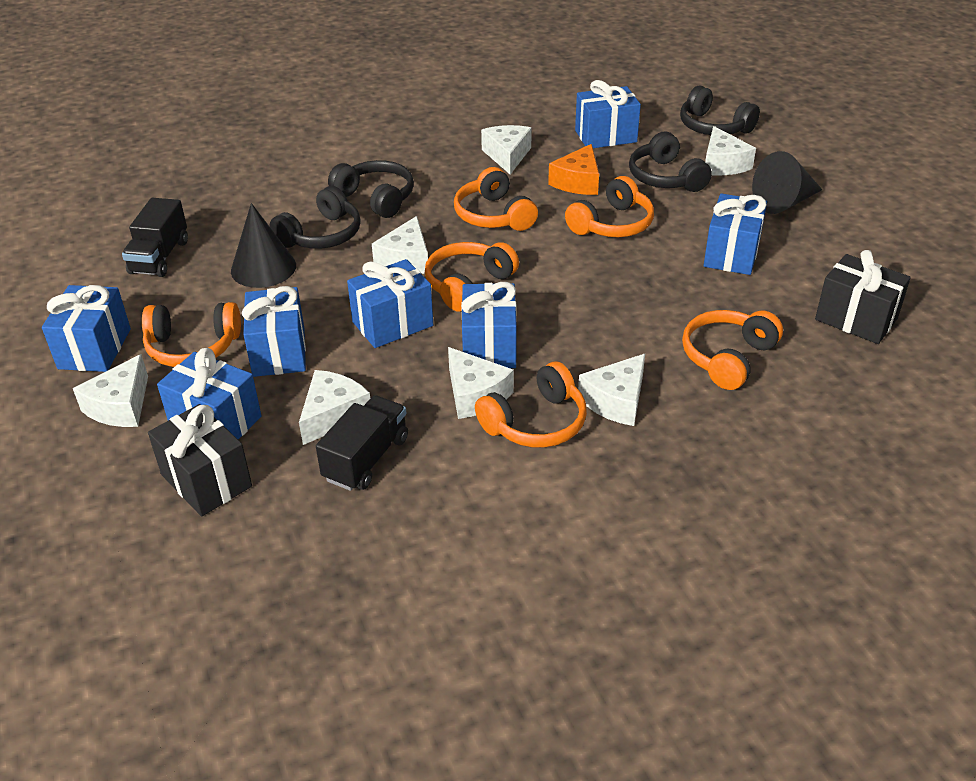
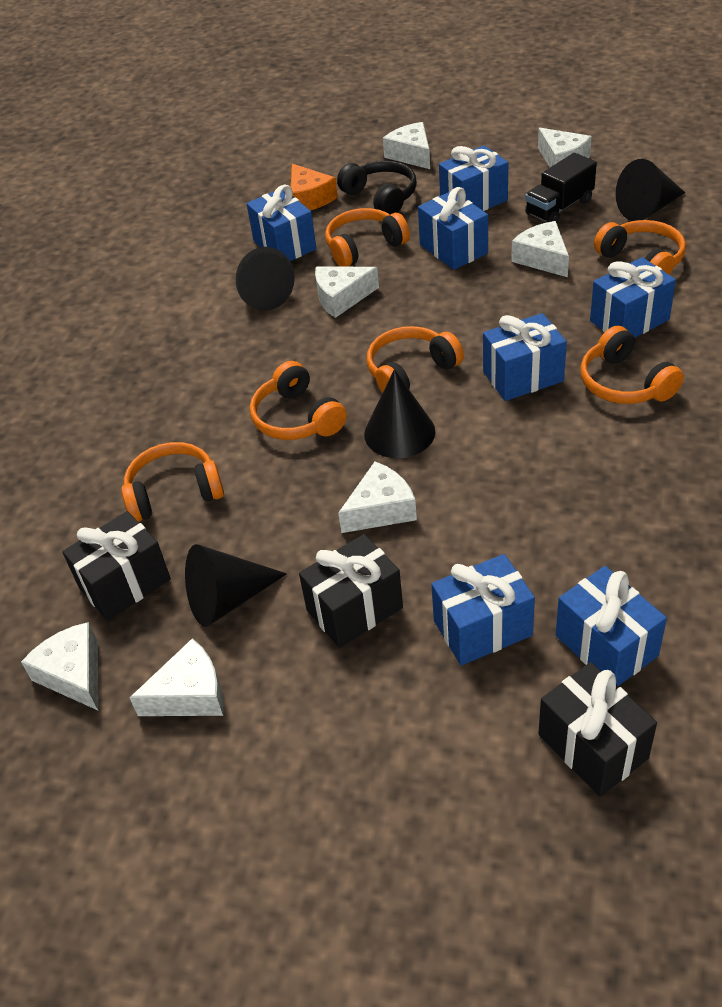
black cone: [231,203,296,288] [752,151,822,214] = 2 -> [185,544,287,627] [236,247,295,311] [364,369,435,458] [616,159,685,221] = 4
black gift: [148,404,252,516] [815,250,911,344] = 2 -> [62,511,171,621] [299,534,403,648] [538,662,657,797] = 3
black headphones: [270,186,361,249] [328,160,414,218] [629,132,712,192] [680,86,760,135] = 4 -> [337,161,417,214] = 1
black truck: [122,198,188,277] [316,395,408,491] = 2 -> [525,153,597,223] = 1

